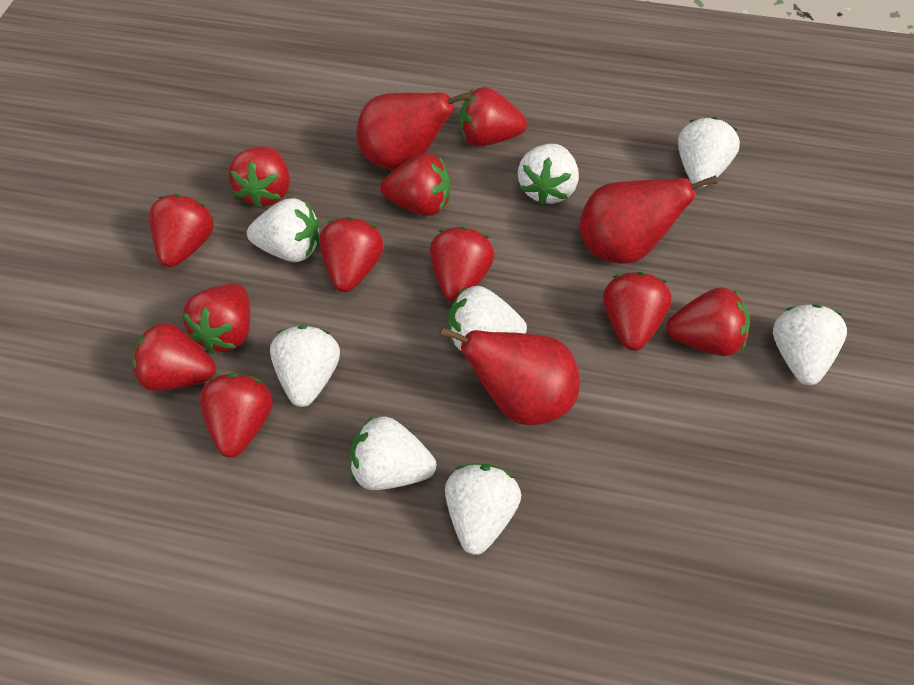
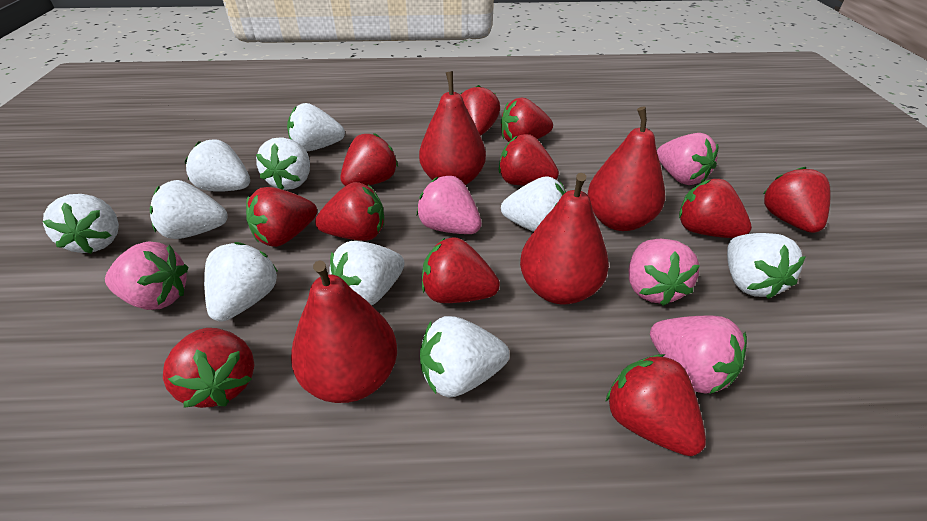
pink strawberry: none = 0 -> [105,242,188,310] [417,176,482,234] [629,239,700,306] [650,316,747,394] [657,133,718,185] = 5
red pear: [356,92,471,170] [439,327,580,425] [580,175,718,264] = 3 -> [291,260,397,403] [419,71,486,185] [520,173,609,304] [588,106,665,231] = 4
white strawberry: [247,198,319,262] [270,326,340,407] [350,416,436,490] [445,464,521,555] [448,286,527,351] [518,144,579,206] [678,117,740,187] [773,304,847,385] = 8 -> [42,194,119,254] [150,180,228,239] [184,139,250,192] [204,242,278,322] [256,137,310,190] [287,103,345,151] [329,241,404,305] [420,316,510,397] [501,176,566,232] [727,233,806,299] = 10

